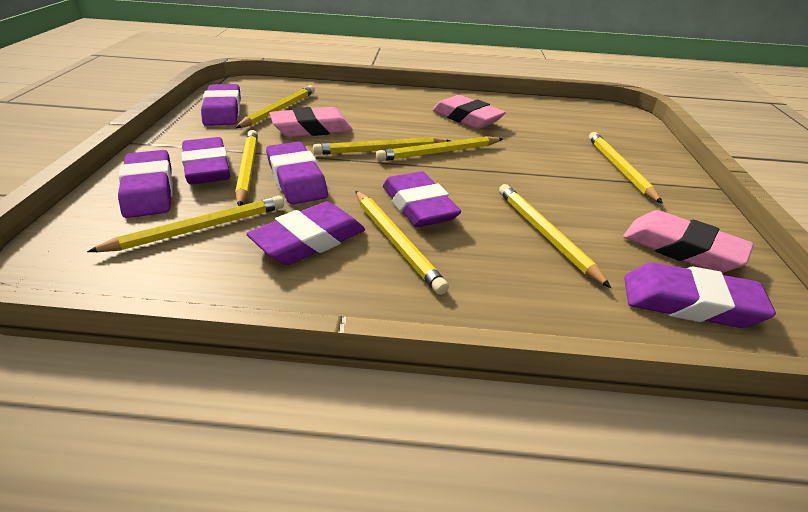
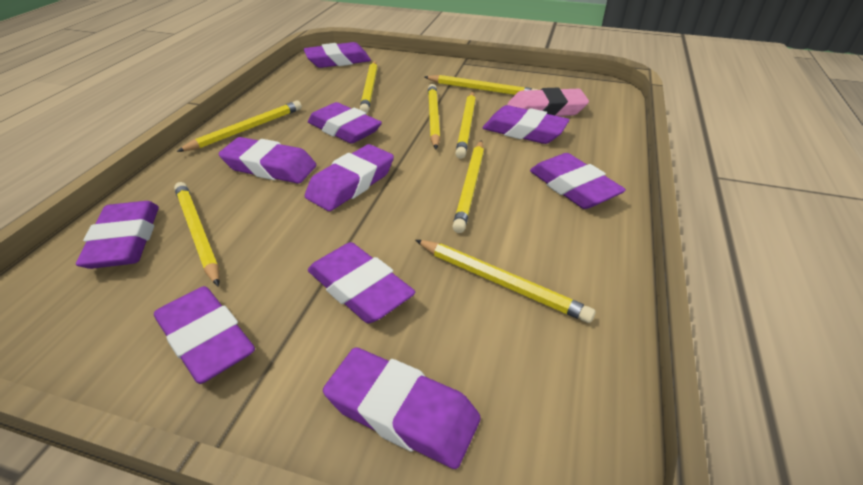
pink eraser: [269,107,353,137] [432,95,506,129] [623,210,754,273] = 3 -> [507,88,589,116] = 1
purple eraser: [118,150,173,218] [181,137,230,185] [201,84,241,126] [246,202,365,265] [266,142,328,204] [383,171,461,227] [624,263,776,328] = 7 -> [76,201,159,269] [154,286,255,384] [218,137,316,184] [304,42,371,68] [305,144,394,211] [308,102,382,144] [308,242,415,323] [323,347,481,469] [483,105,570,144] [530,153,626,209] = 10

